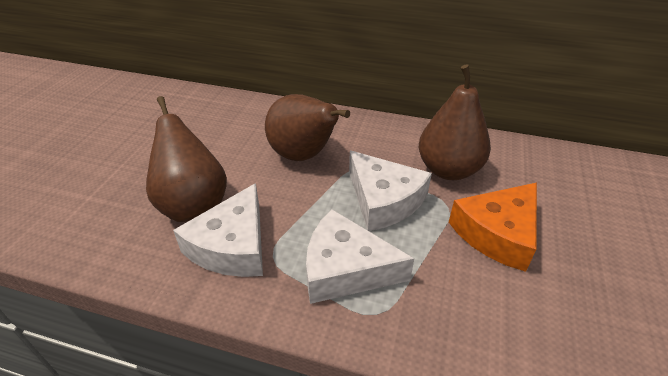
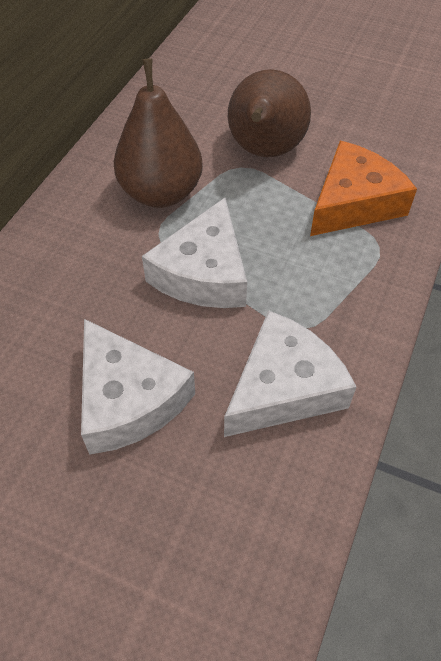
brown pear: [146,96,227,222] [265,94,350,161] [419,64,491,180] = 3 -> [114,59,203,208] [228,69,311,157] = 2

